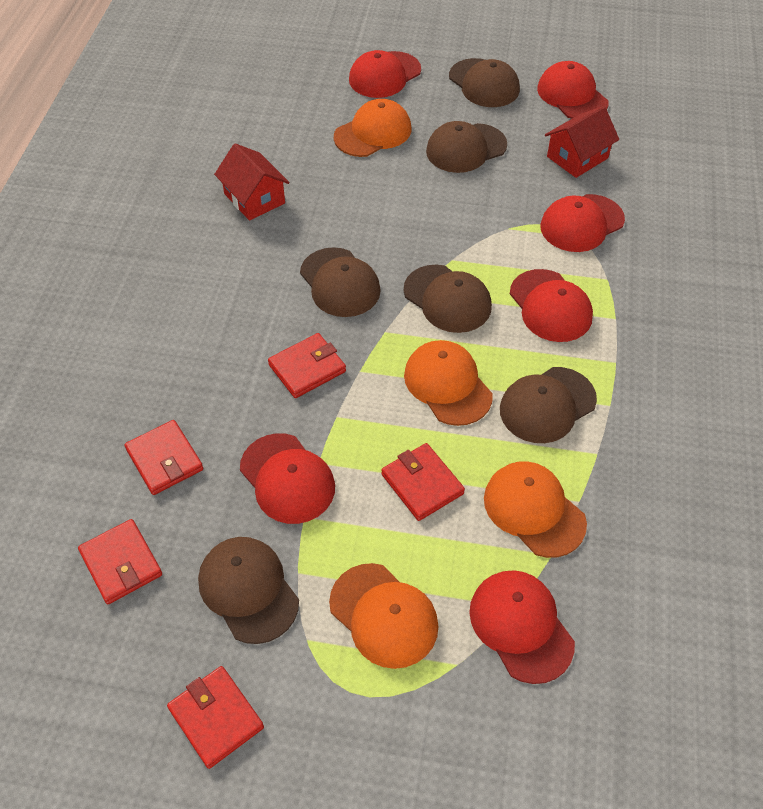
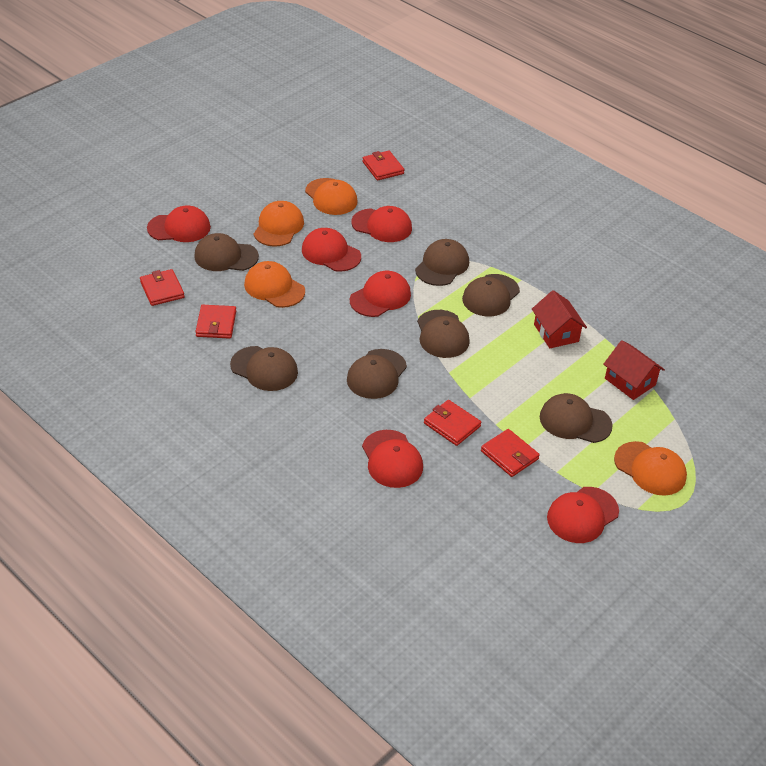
brown cap: [198,537,299,644] [300,247,381,317] [404,265,492,333] [426,121,507,173] [449,58,520,107] [500,367,597,443] = 6 -> [194,233,259,271] [230,346,298,391] [347,349,407,399] [415,239,469,286] [417,310,470,358] [462,274,520,316] [540,393,613,443] = 7

